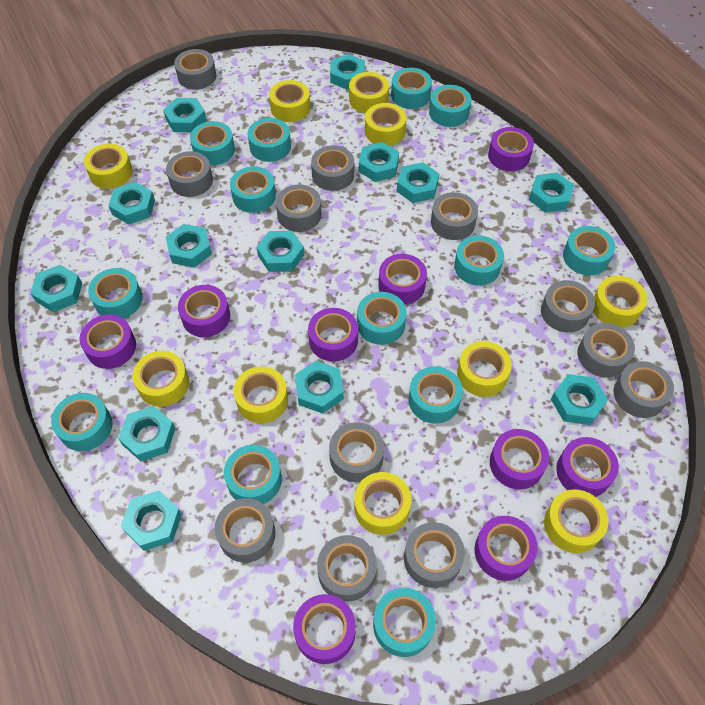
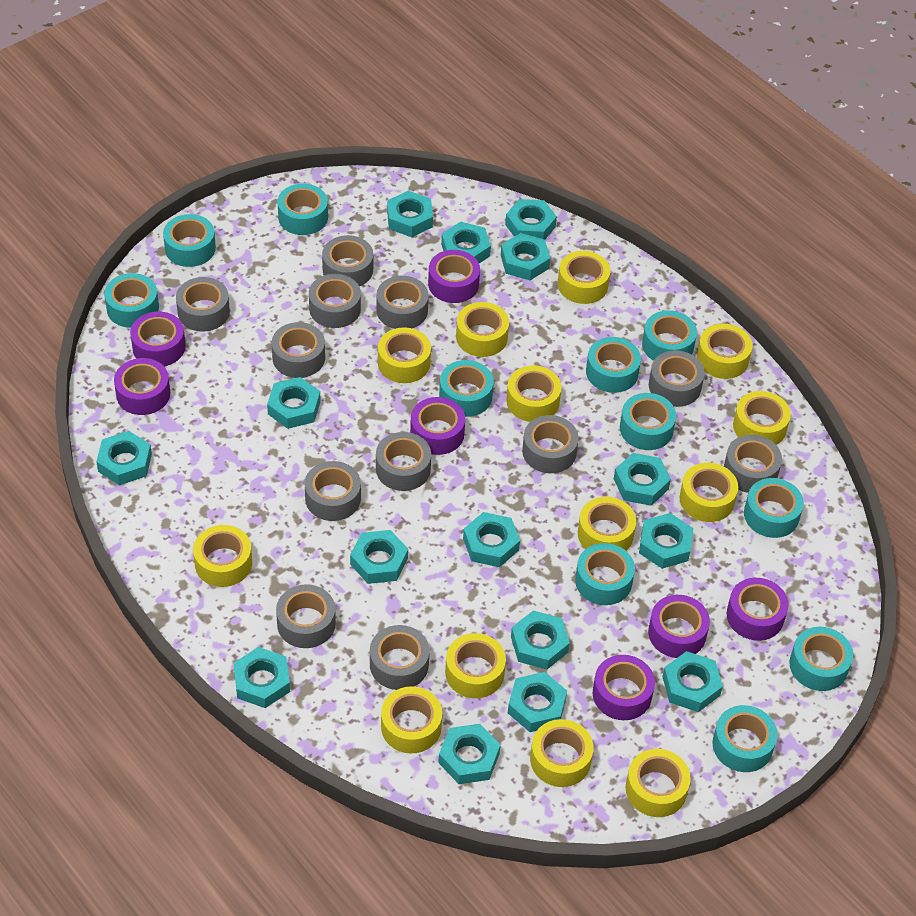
purple tape: [79,315,136,369] [178,285,230,337] [293,594,356,664] [308,308,358,361] [378,254,427,305] [474,516,538,581] [488,127,534,171] [490,429,549,489] [556,437,619,497] = 9 -> [114,358,170,415] [130,312,186,366] [410,397,465,455] [428,250,480,303] [593,655,655,720] [648,595,710,658] [727,578,789,641] = 7
turquoise nut: [30,265,82,312] [108,182,155,225] [118,406,176,461] [121,490,182,551] [163,98,206,132] [166,224,212,268] [256,231,304,272] [295,361,344,414] [330,54,365,90] [359,142,399,182] [397,162,439,203] [529,172,574,213] [551,374,608,425] = 13 -> [96,431,152,485] [233,647,290,708] [267,377,321,429] [350,530,408,584] [387,191,433,237] [438,724,500,784] [441,222,491,263] [463,512,520,567] [501,233,550,280] [505,199,557,239] [508,672,567,732] [511,611,570,670] [614,453,671,506] [639,513,693,569] [662,651,723,712] = 15
turquoise tape: [51,393,113,451] [88,268,143,319] [190,121,235,165] [224,445,282,504] [230,166,276,213] [248,118,291,162] [357,292,407,345] [373,588,436,657] [391,68,432,109] [409,366,463,424] [429,85,471,127] [454,236,504,285] [563,226,615,275] = 13 -> [104,273,159,328] [163,214,216,267] [278,184,328,235] [439,360,494,417] [575,543,635,605] [586,337,641,393] [620,393,676,450] [642,310,697,361] [712,705,777,772] [744,478,804,538] [790,627,853,691] = 11
yellow tape: [84,144,133,189] [132,351,189,407] [234,366,288,423] [269,80,310,122] [349,72,389,113] [354,472,411,535] [365,103,406,146] [457,341,512,397] [544,489,608,553] [593,276,647,328] = 10 -> [193,525,252,587] [378,327,431,383] [381,686,442,753] [445,633,506,698] [456,302,509,357] [506,365,562,422] [530,719,594,787] [558,251,610,304] [578,497,636,551] [626,749,691,817] [680,463,738,522] [697,324,753,379] [733,391,791,445] = 13

